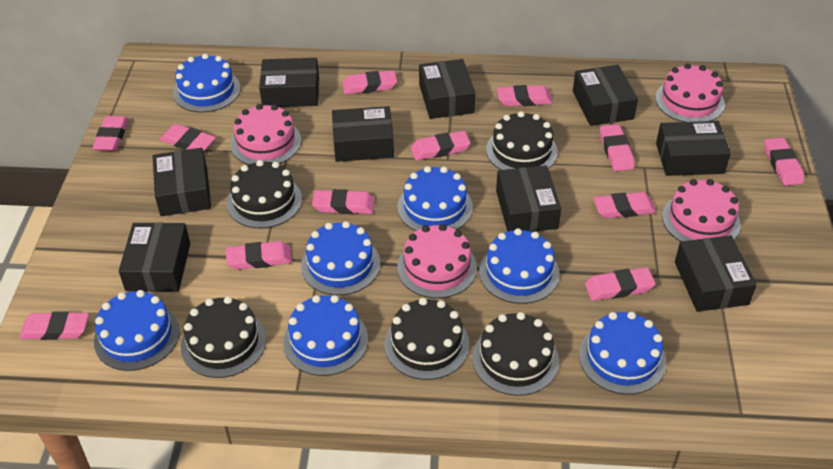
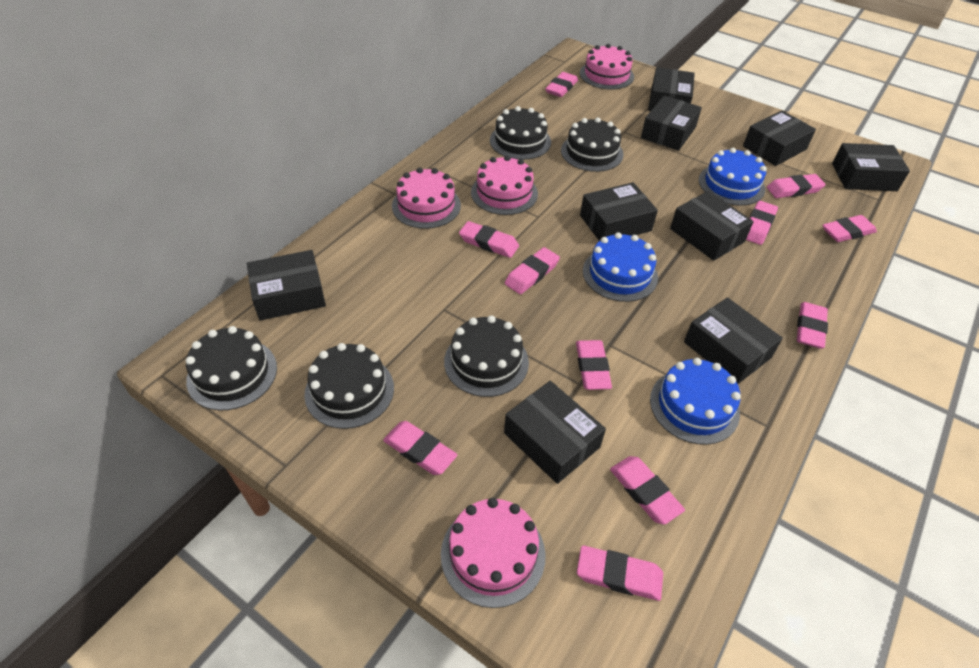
blue cake: [94,290,180,371] [173,54,240,112] [283,295,368,376] [301,221,380,295] [397,166,473,231] [479,228,560,304] [579,312,666,394] = 7 -> [583,232,658,302] [650,358,741,445] [699,148,767,206] = 3
pink eraser: [19,311,89,340] [93,116,128,151] [160,124,216,152] [226,241,292,270] [312,189,375,214] [342,70,397,94] [411,131,471,160] [497,85,553,106] [585,267,656,301] [593,192,656,218] [600,124,634,171] [765,137,804,186] = 12 -> [383,421,457,475] [459,221,519,258] [505,247,560,294] [545,72,578,97] [576,340,612,390] [577,546,663,601] [610,456,685,525] [746,201,778,245] [767,174,826,198] [797,302,828,349] [823,215,877,242] = 11

